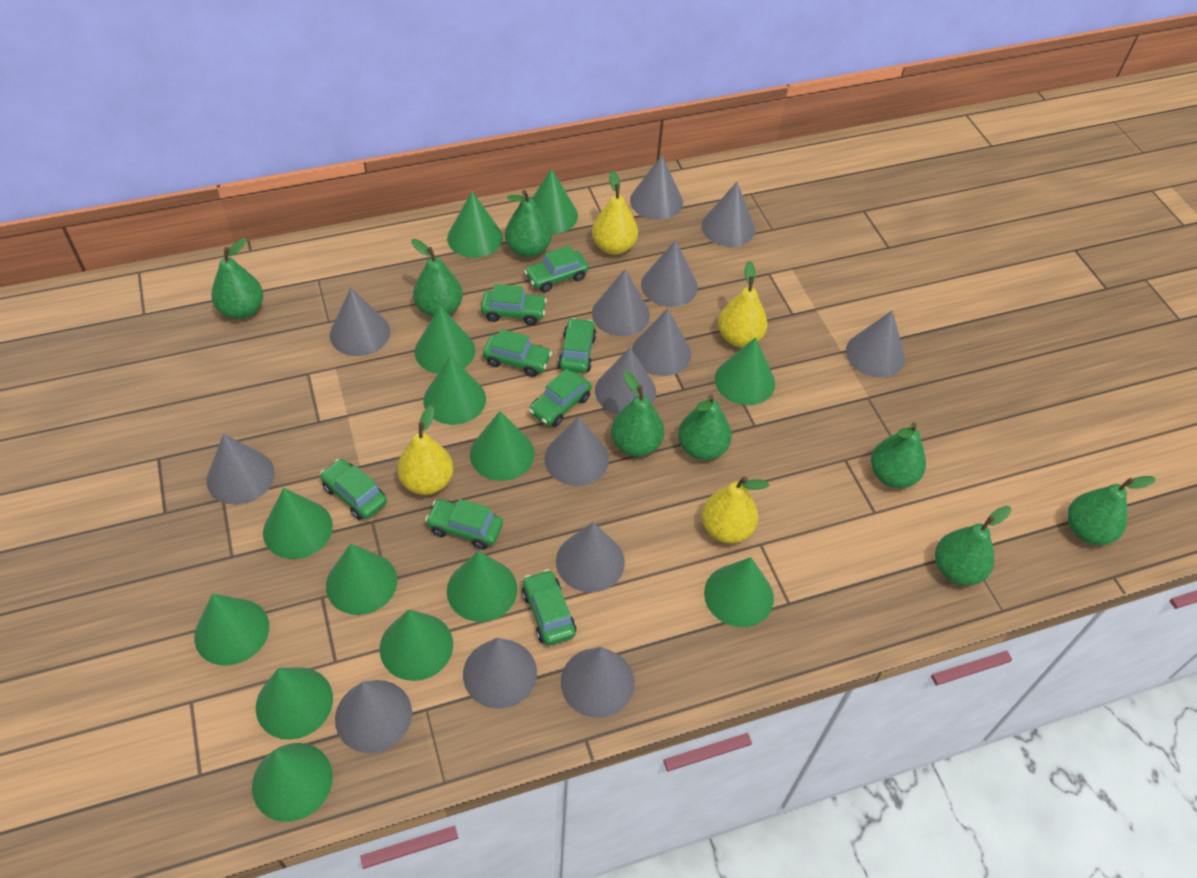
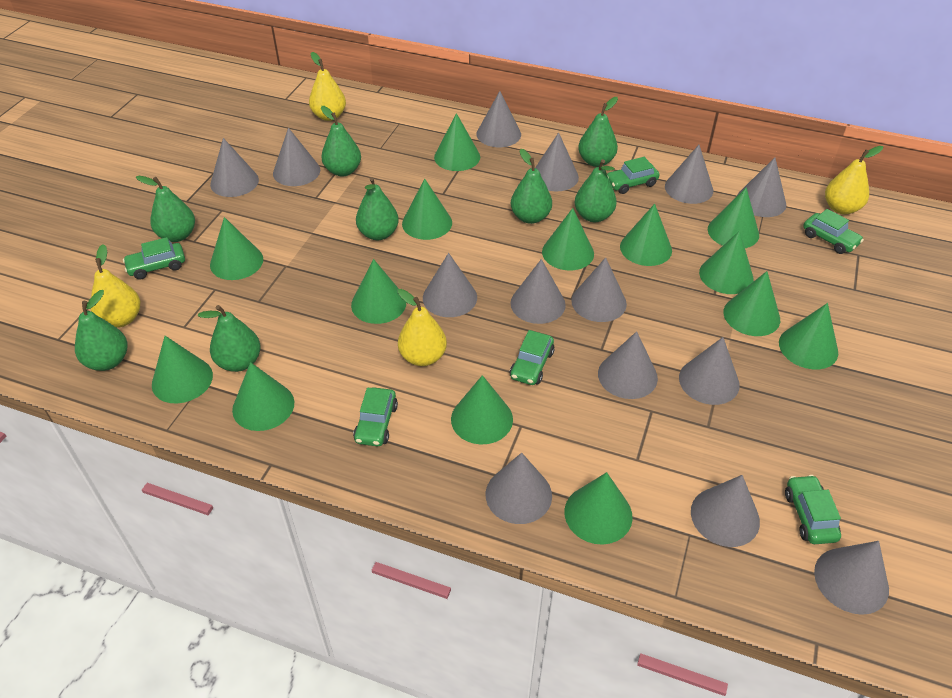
green car: [320,459,387,520] [425,499,503,549] [481,284,547,325] [483,329,552,377] [522,569,576,646] [524,246,588,292] [529,369,592,427] [558,318,597,374] = 8 -> [123,237,185,280] [353,387,398,446] [510,330,555,385] [607,157,660,194] [785,475,841,544] [803,209,864,254] = 6

